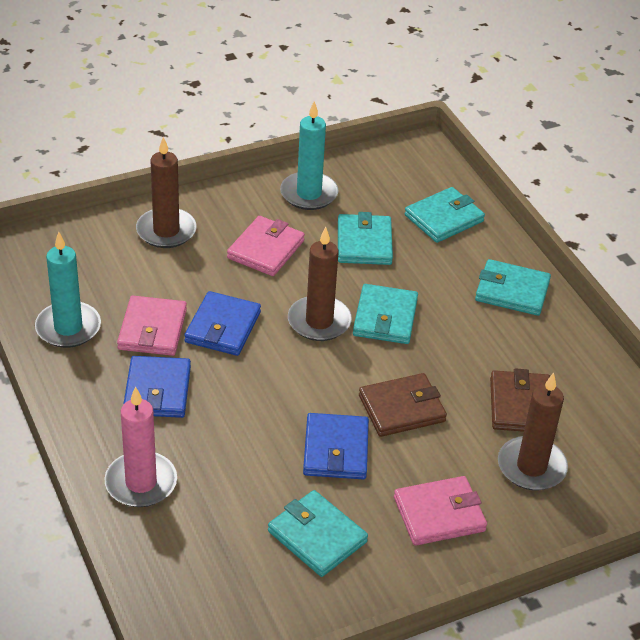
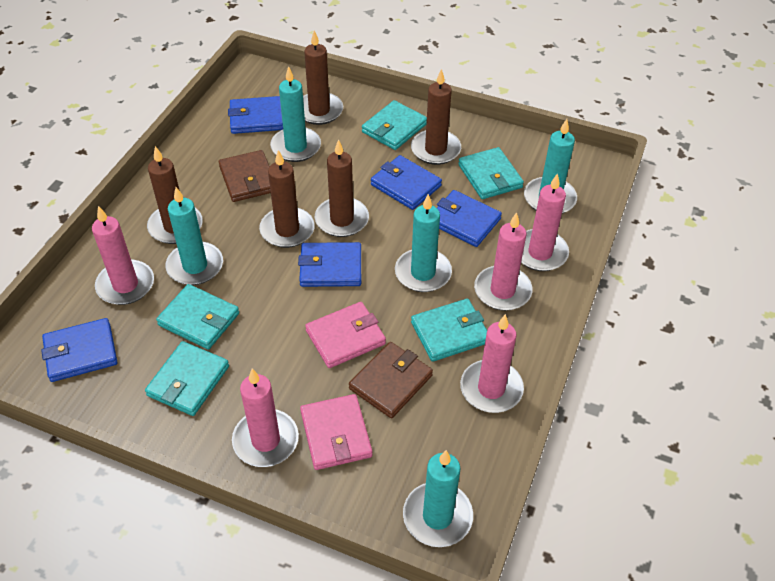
blue wallet: [123,356,191,418] [184,291,261,356] [303,413,369,479] = 3 -> [41,318,117,382] [228,96,283,134] [298,242,361,287] [371,155,442,210] [437,190,502,247] = 5
brown candle: [136,137,197,248] [288,227,352,341] [498,372,568,490] = 3 -> [147,146,203,244] [259,150,315,248] [303,30,343,125] [315,139,369,237] [411,69,461,165] = 5
pink candle: [104,386,177,507] = 1 -> [92,206,154,305] [232,369,299,467] [460,314,524,413] [474,212,532,311] [521,173,569,271] = 5
pink wallet: [117,296,187,356] [227,216,305,276] [394,476,487,546] = 3 -> [300,394,372,470] [305,302,386,368] = 2
turquoise candle: [35,232,101,348] [280,101,338,210] = 2 -> [166,187,223,285] [270,66,321,162] [395,194,452,292] [403,450,473,547] [524,119,577,214] = 5

